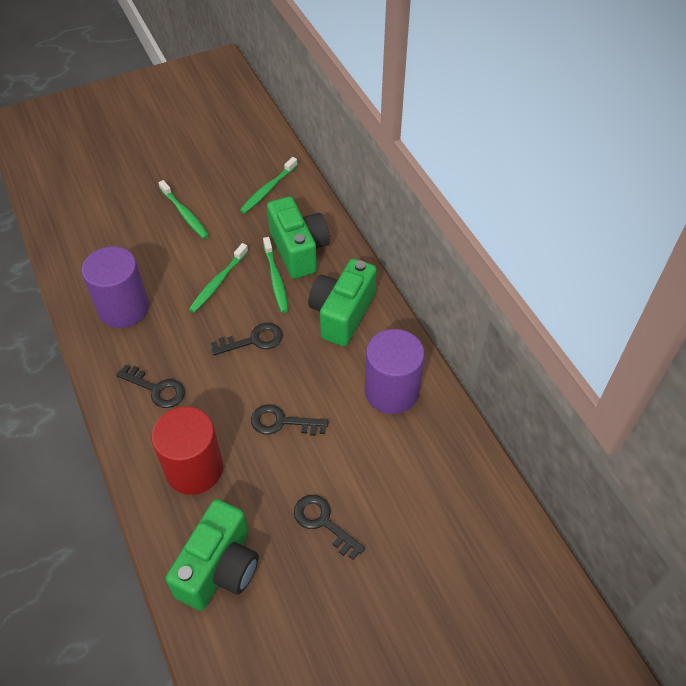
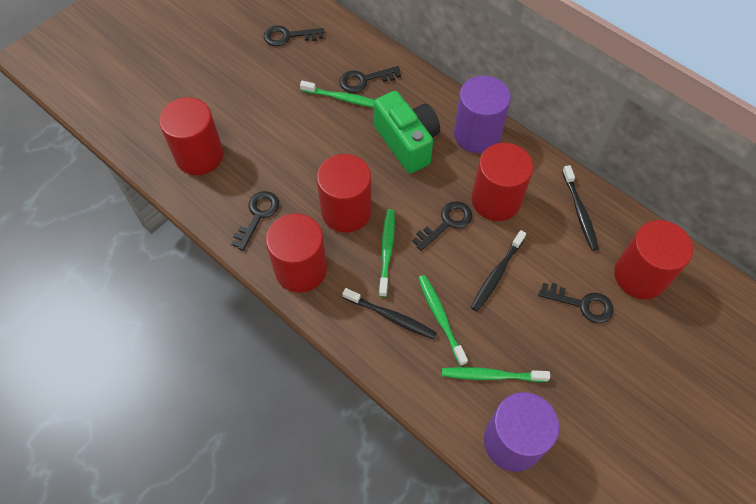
black key: [116,364,185,408] [211,323,283,355] [251,404,329,436] [294,495,365,560] = 4 -> [232,191,279,251] [263,25,324,46] [339,66,401,93] [412,201,472,251] [538,283,614,323] = 5
black toothbrush: none = 0 -> [342,288,437,340] [471,230,526,311] [562,165,599,251] = 3
green camera: [165,499,259,611] [267,197,330,279] [308,259,377,346] = 3 -> [374,91,440,173] = 1
red cylinder: [151,407,223,495] = 1 -> [159,97,224,175] [266,213,327,293] [317,154,372,233] [472,143,533,221] [614,220,693,299] = 5

